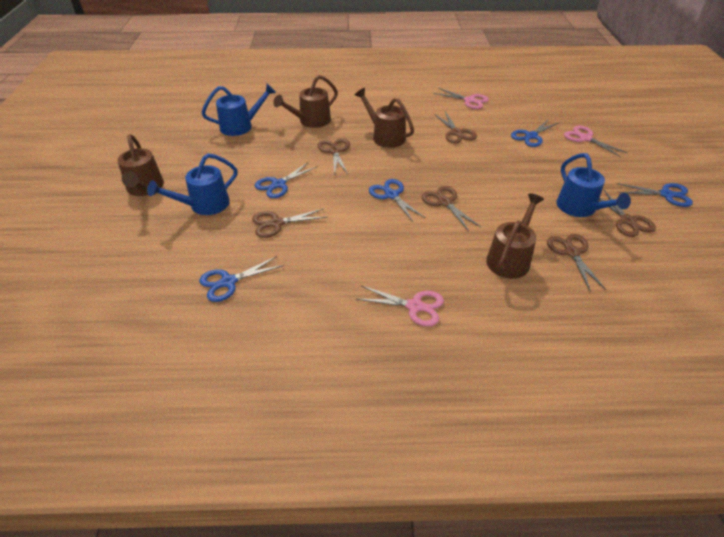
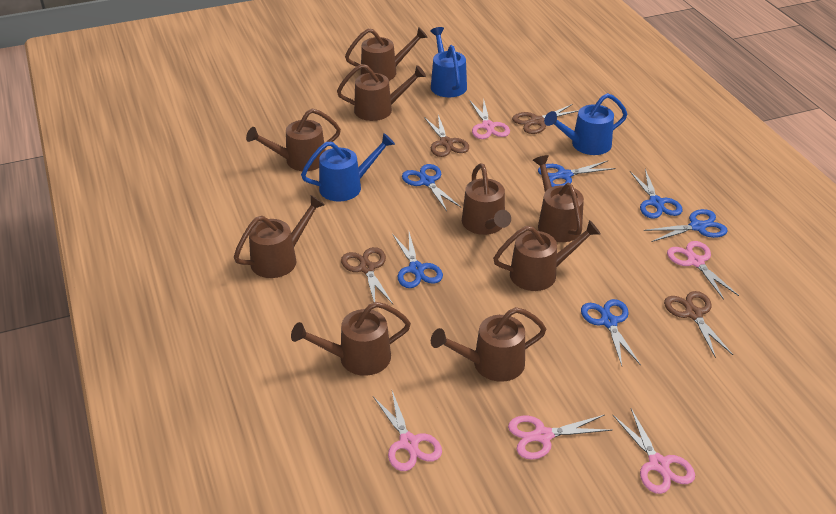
blue scissors: [199,256,284,302] [255,162,318,198] [369,179,425,222] [511,119,560,147] [617,183,693,207] = 5 -> [392,232,443,288] [402,164,461,211] [538,160,616,187] [581,299,641,366] [630,169,682,219] [643,209,728,242] = 6
brown scissors: [252,209,327,238] [317,138,350,174] [422,186,481,231] [434,112,477,143] [547,234,606,291] [599,189,656,237] = 6 -> [341,247,393,304] [424,115,469,157] [512,104,579,134] [664,291,733,358] = 4
brown watering can: [118,134,164,196] [273,75,338,128] [355,88,414,148] [486,193,544,279] = 4 -> [234,195,325,278] [246,108,341,171] [291,302,411,376] [337,64,426,121] [345,27,428,81] [431,307,546,382] [462,163,511,235] [493,220,600,291] [533,155,584,242] = 9
pink scissors: [356,286,444,327] [433,88,489,109] [564,125,627,157] = 3 -> [373,391,442,471] [470,99,510,139] [508,415,613,460] [613,409,695,494] [667,241,739,300] = 5

